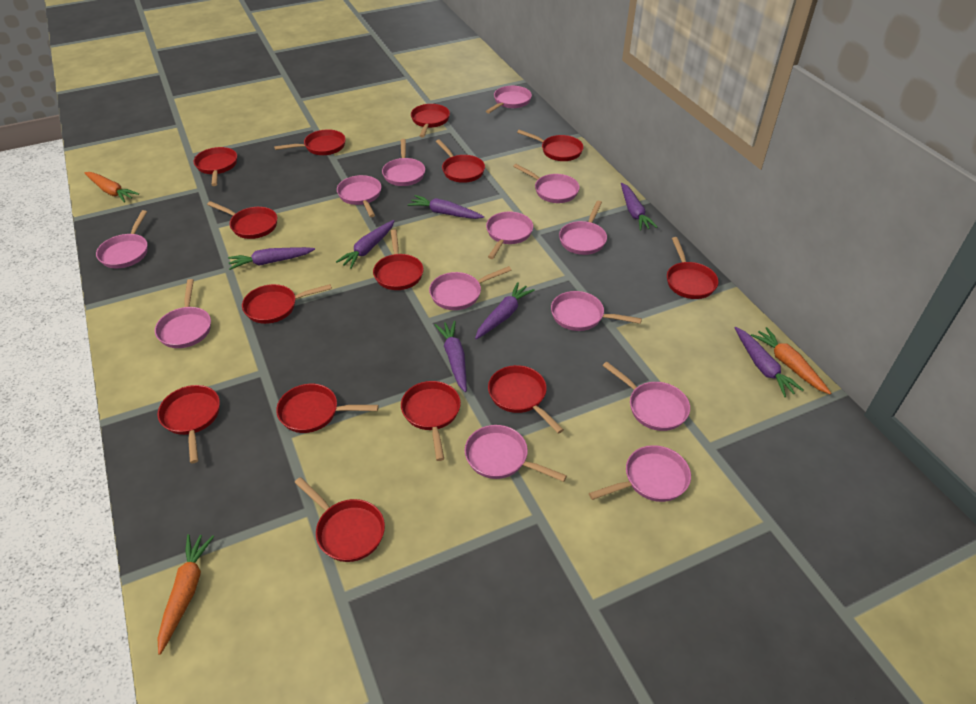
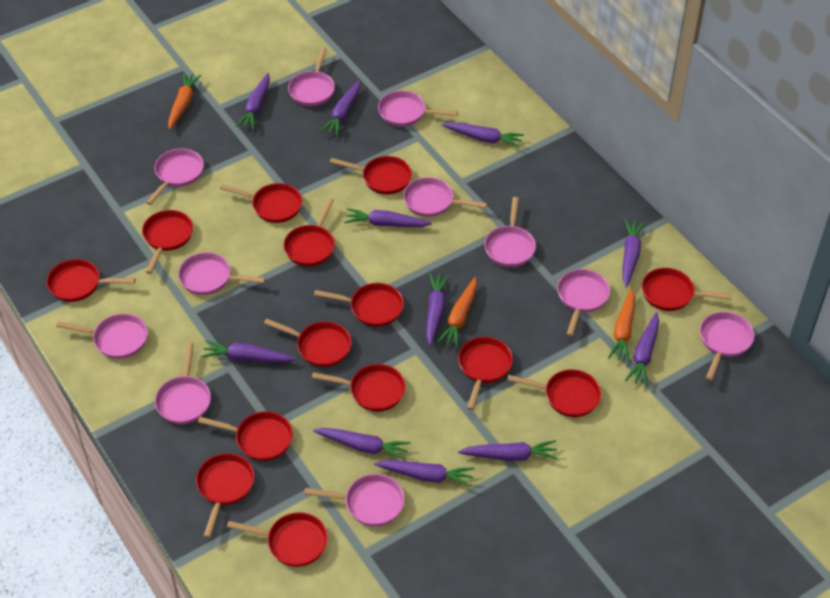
pink pan: [96,210,148,268] [155,279,211,348] [337,175,381,217] [382,139,425,186] [429,266,511,310] [465,425,567,482] [486,86,532,113] [486,212,533,259] [513,164,579,203] [551,291,642,331] [559,201,607,255] [589,445,691,502] [602,362,690,431] = 13 -> [56,314,148,359] [146,148,204,205] [155,342,211,424] [178,252,266,295] [288,47,335,106] [304,474,405,526] [378,91,458,127] [403,177,487,217] [484,197,536,267] [557,269,610,337] [700,312,754,381] = 11
purple carrot: [228,247,315,270] [336,220,394,269] [408,195,484,219] [435,321,467,392] [475,282,535,339] [621,183,658,230] [735,327,803,397] = 7 -> [201,340,296,362] [236,73,270,130] [313,428,411,461] [320,80,360,136] [344,208,432,227] [374,460,475,487] [426,273,450,346] [442,122,524,148] [458,440,558,461] [623,219,645,287] [625,312,659,386] = 11

